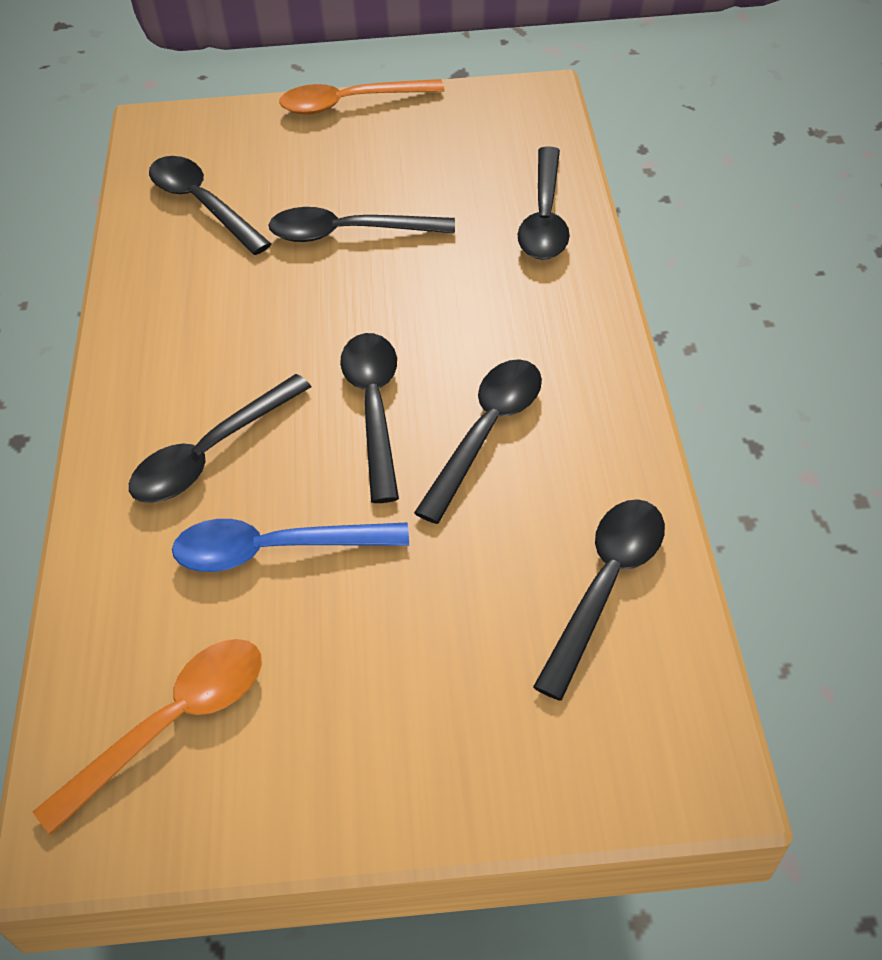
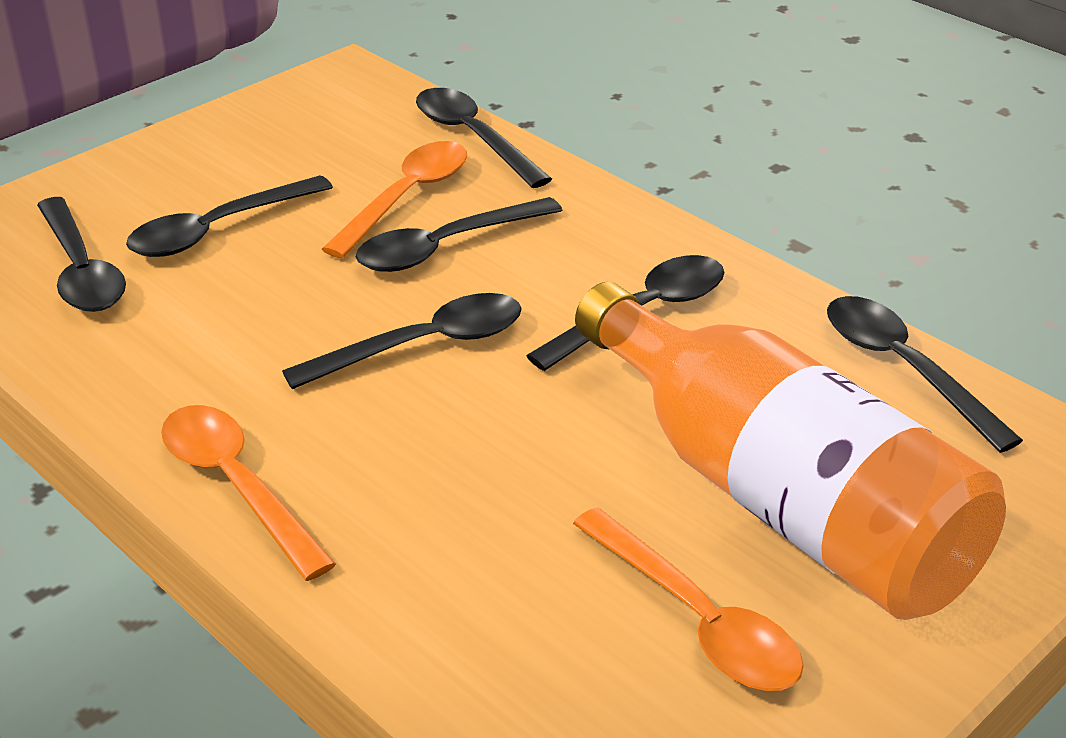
blue spoon: [172,519,409,572] = 1 -> none = 0
orange bottle: none = 0 -> [575,282,1006,620] = 1
orange spoon: [33,639,262,835] [279,79,444,115] = 2 -> [161,405,336,581] [322,141,467,258] [573,507,804,691] = 3

